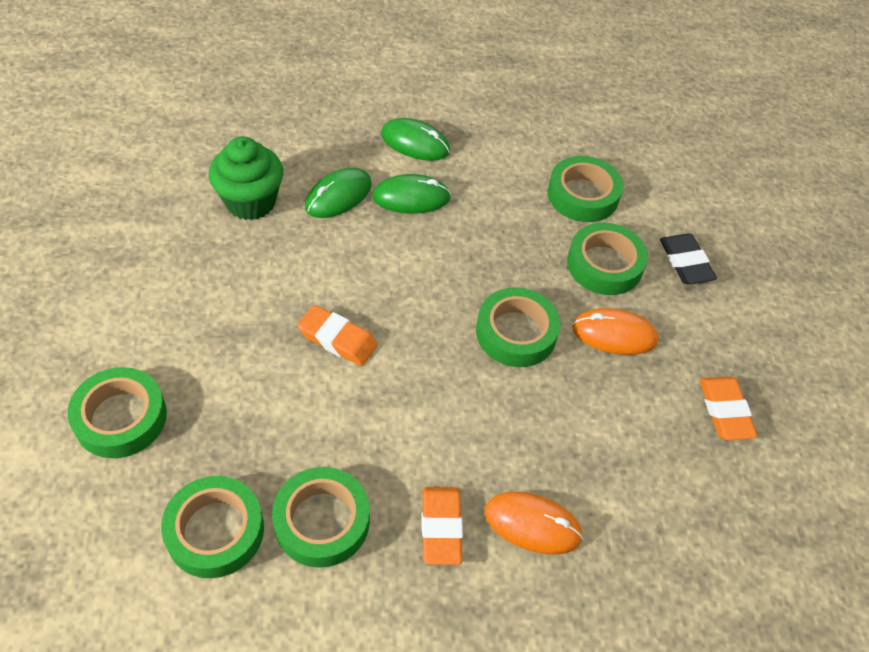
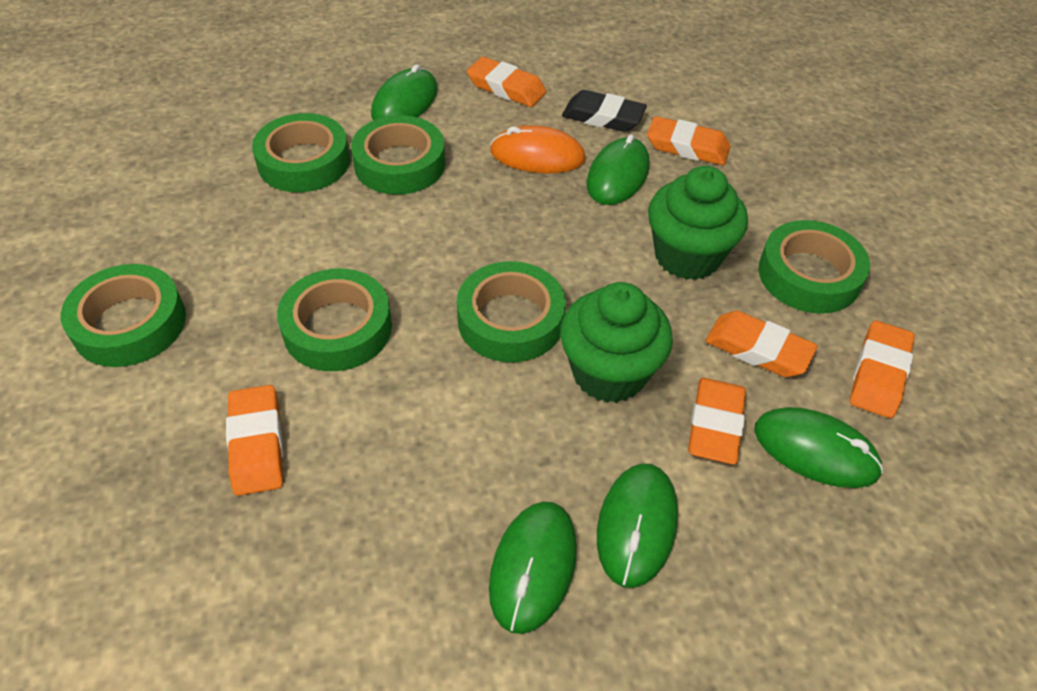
green cupcake: [209,136,283,220] = 1 -> [560,282,673,403] [648,166,748,280] = 2
green mouse: [305,168,372,218] [372,174,451,214] [381,118,450,161] = 3 -> [371,64,438,121] [489,501,577,634] [587,134,650,205] [597,463,678,588] [754,407,883,488] = 5
orange eraser: [297,305,377,366] [422,487,463,565] [700,376,757,440] = 3 -> [226,385,283,496] [467,57,546,107] [647,116,730,165] [688,378,746,465] [705,311,818,377] [850,321,915,418] = 6
orange mouse: [485,492,583,555] [572,308,659,355] = 2 -> [490,125,586,173] = 1

